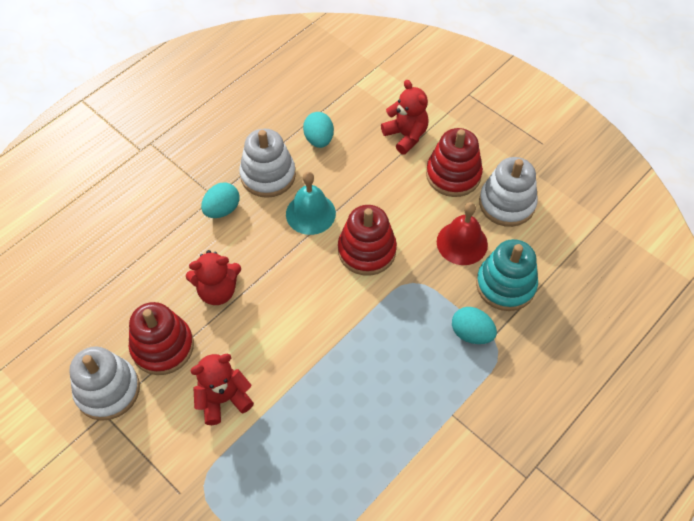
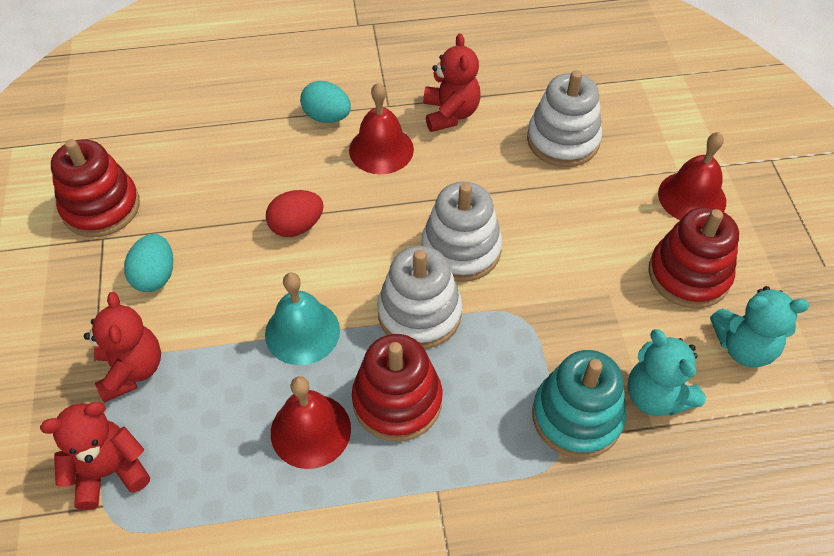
red bell: [437,202,488,265] = 1 -> [271,376,351,469] [349,83,414,174] [658,132,726,220] = 3
red egg: none = 0 -> [266,190,324,237] = 1
turquoise egg: [201,182,239,218] [303,112,334,148] [452,307,497,344] = 3 -> [124,234,173,292] [300,81,351,123] = 2
turquoise teddy bear: none = 0 -> [628,329,706,416] [710,286,809,367] = 2

